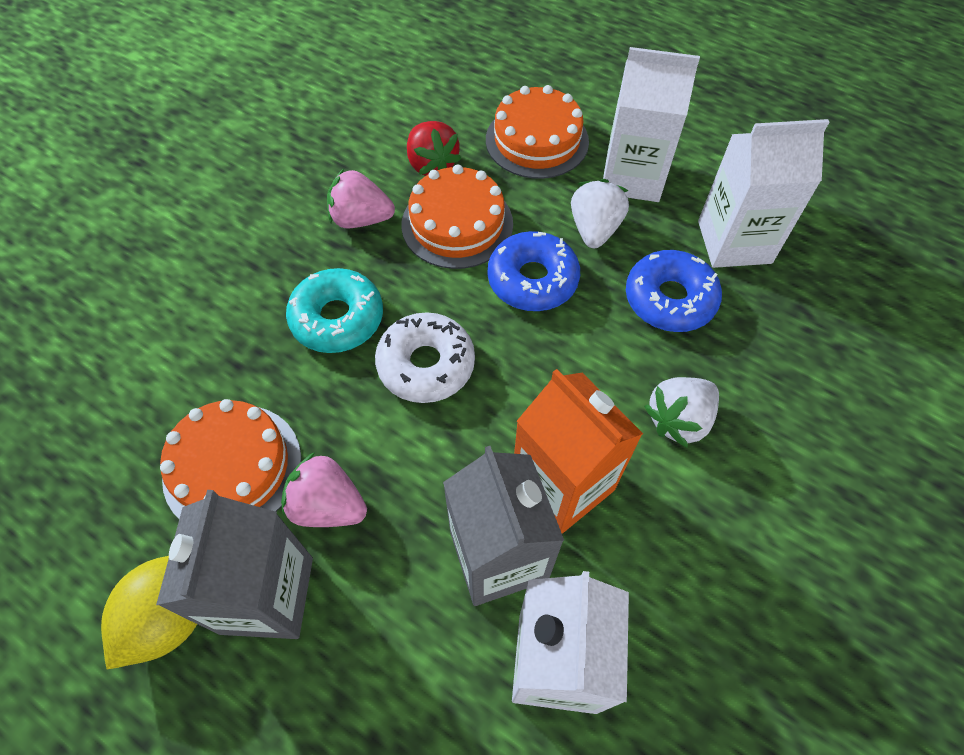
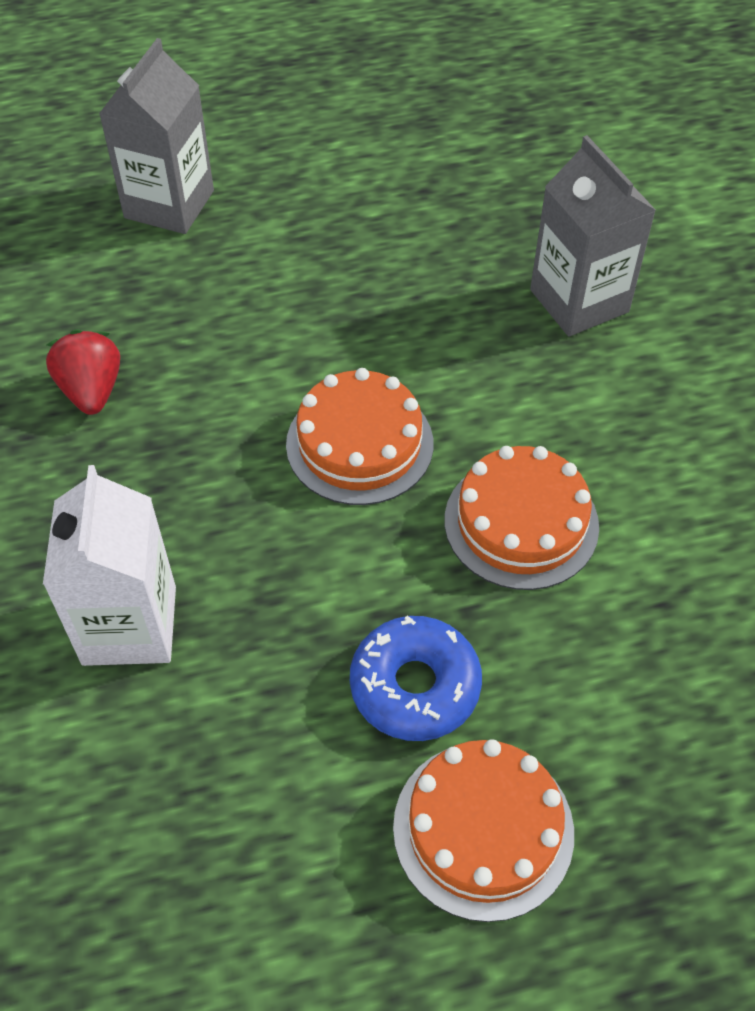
blue donut: [488,231,580,311] [626,250,722,332] = 2 -> [350,615,482,741] = 1
orange carton: [514,369,643,534] = 1 -> none = 0
pink strawberry: [281,452,367,527] [327,169,395,228] = 2 -> none = 0
turquoise donut: [286,268,383,353] = 1 -> none = 0
white carton: [512,571,629,714] [603,47,700,202] [698,119,829,268] = 3 -> [43,465,176,666] = 1
white donut: [375,312,475,403] = 1 -> none = 0
white strawberry: [571,179,629,248] [644,377,719,448] = 2 -> none = 0
yellow lemon: [101,556,197,670] = 1 -> none = 0

